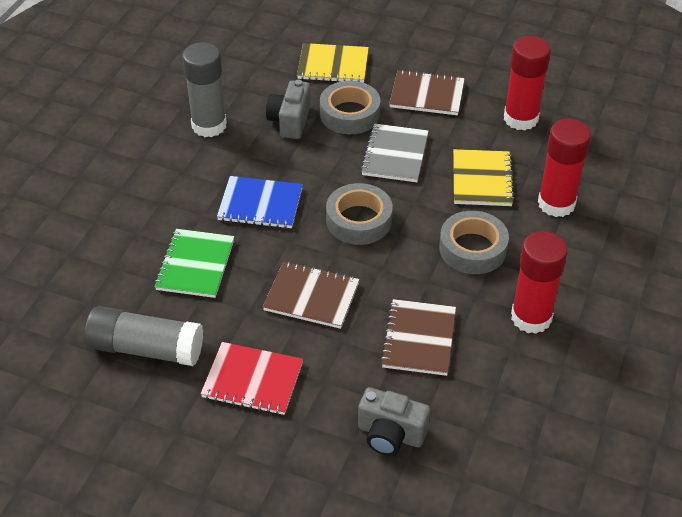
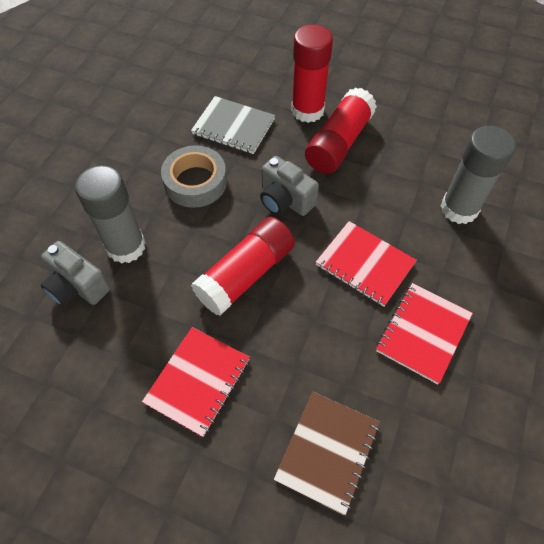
blue notebook: [217,176,303,229] = 1 -> none = 0
brown notebook: [263,262,360,329] [380,299,456,376] [389,70,465,115] = 3 -> [274,392,380,515] = 1
green notebook: [154,229,234,298] = 1 -> none = 0
grey tape: [320,81,380,134] [326,183,393,245] [439,211,509,274] = 3 -> [161,145,227,208] = 1
red notebook: [200,342,303,415] = 1 -> [142,327,250,437] [316,221,417,307] [376,283,473,384] = 3
yellow notebook: [297,43,369,83] [453,149,514,206] = 2 -> none = 0

